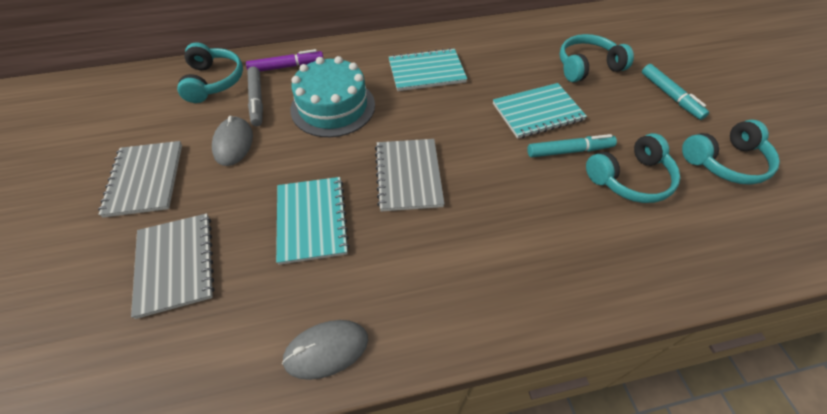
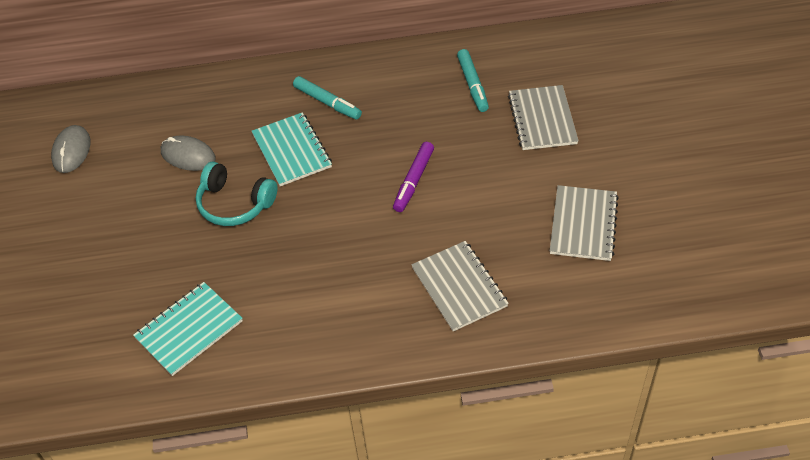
grey marker: [247,67,263,126] = 1 -> none = 0
turquoise cake: [290,56,375,137] = 1 -> none = 0
turquoise headphones: [177,43,243,103] [559,34,634,82] [586,133,680,203] [682,120,780,185] = 4 -> [196,162,278,226] = 1
turquoise notebook: [276,177,349,265] [389,48,467,91] [493,83,587,139] = 3 -> [133,282,243,376] [252,112,332,186] = 2

